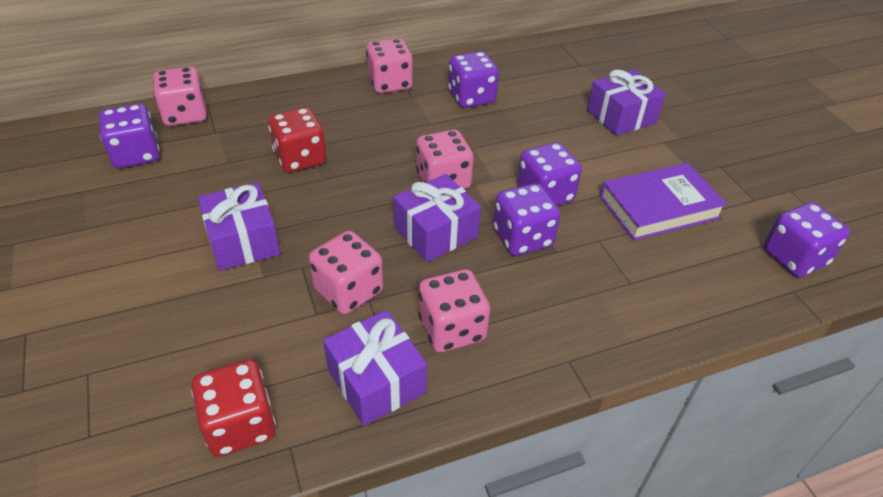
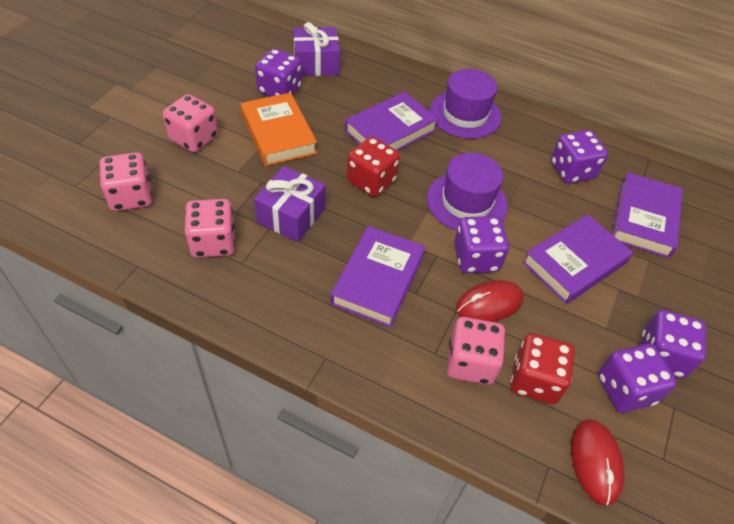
orange book: none = 0 -> [241,93,317,166] = 1
pink dice: [153,67,207,126] [309,231,383,314] [366,38,413,93] [416,129,474,189] [418,269,490,353] = 5 -> [99,152,153,211] [163,94,218,152] [185,199,235,258] [447,317,505,385] = 4
purple book: [600,163,727,241] = 1 -> [330,226,425,328] [345,92,439,151] [522,214,633,304] [612,172,683,258] = 4
purple gift: [198,182,280,271] [323,310,427,426] [393,174,481,262] [587,69,666,136] = 4 -> [254,166,326,242] [293,22,340,76] = 2
purple hat: none = 0 -> [427,153,508,231] [430,69,502,139] = 2
red mouse: none = 0 -> [456,280,524,322] [571,419,624,506] = 2

